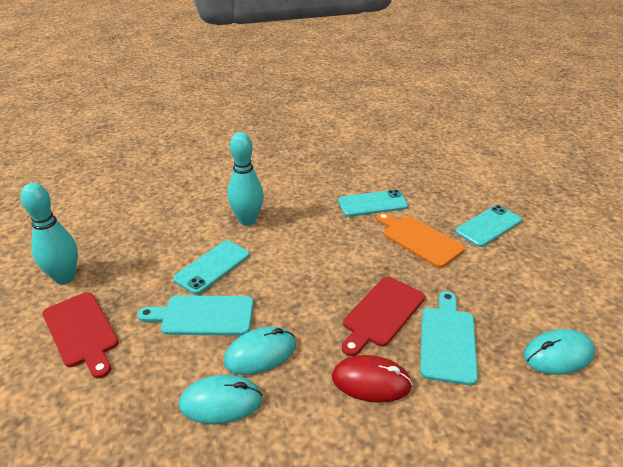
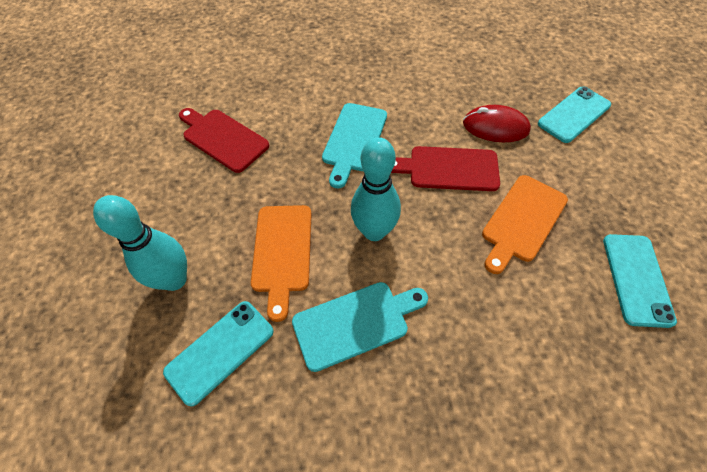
orange cutting board: [376,212,465,268] = 1 -> [251,205,312,322] [482,175,568,274] = 2
turquoise mouse: [179,375,263,424] [223,327,296,375] [524,329,595,375] = 3 -> none = 0

